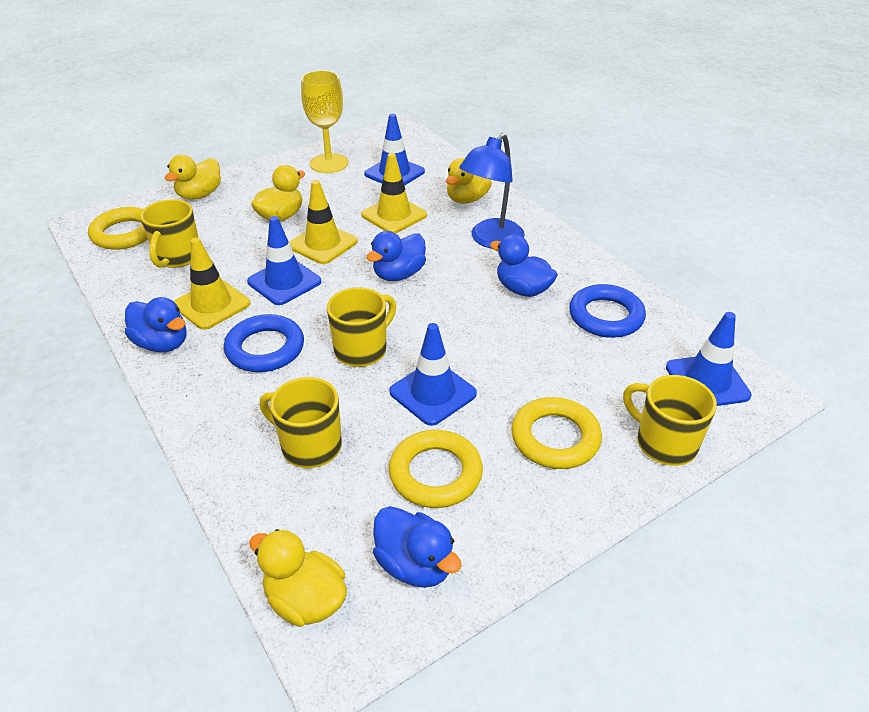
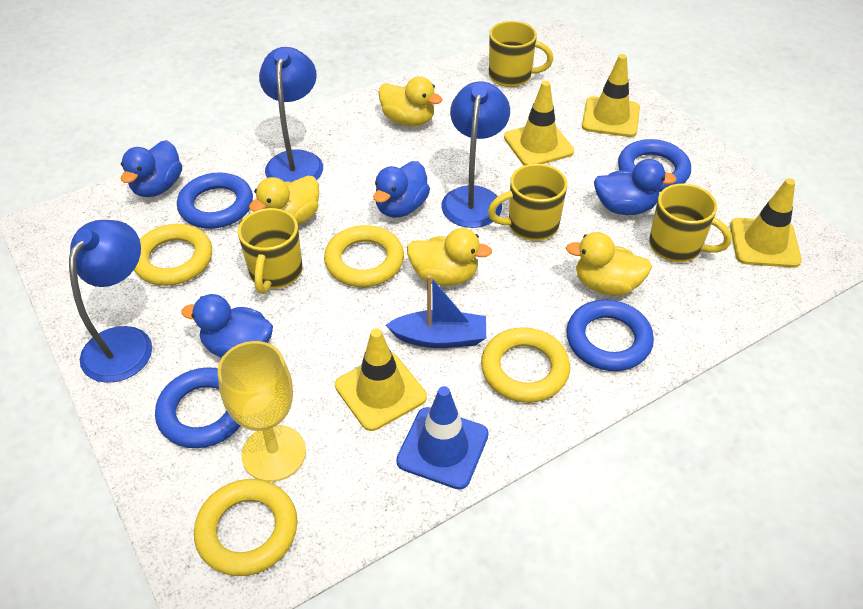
blue boat: none = 0 -> [386,275,486,348] = 1
blue lamp: [459,133,525,249] = 1 -> [69,220,152,383] [259,47,323,182] [441,81,510,228] = 3
blue ring: [224,314,304,372] [569,284,646,338] = 2 -> [155,367,240,448] [177,172,253,229] [566,300,654,371] [618,139,691,192] = 4
blue traffic cone: [247,216,321,305] [364,114,425,186] [389,323,477,426] [666,312,752,406] = 4 -> [396,386,489,490] = 1
yellow ring: [88,207,148,250] [389,430,483,508] [511,397,602,469] = 3 -> [134,224,212,286] [194,479,297,576] [324,225,404,287] [481,327,570,403] = 4
yellow traffic cone: [174,238,250,330] [289,180,358,264] [361,153,427,233] = 3 -> [335,328,427,431] [504,81,574,165] [582,54,640,137] [730,178,802,268] = 4

